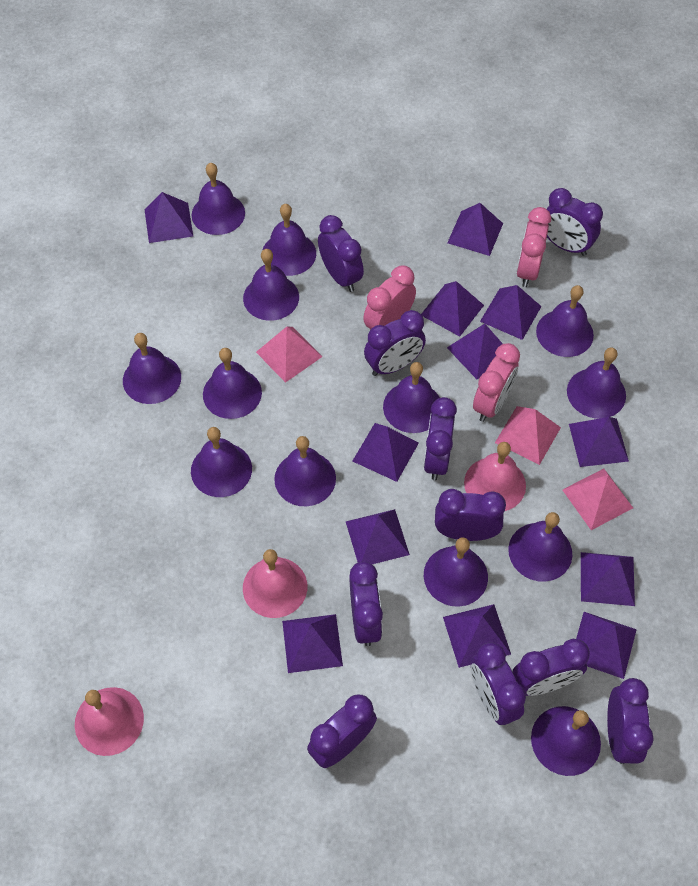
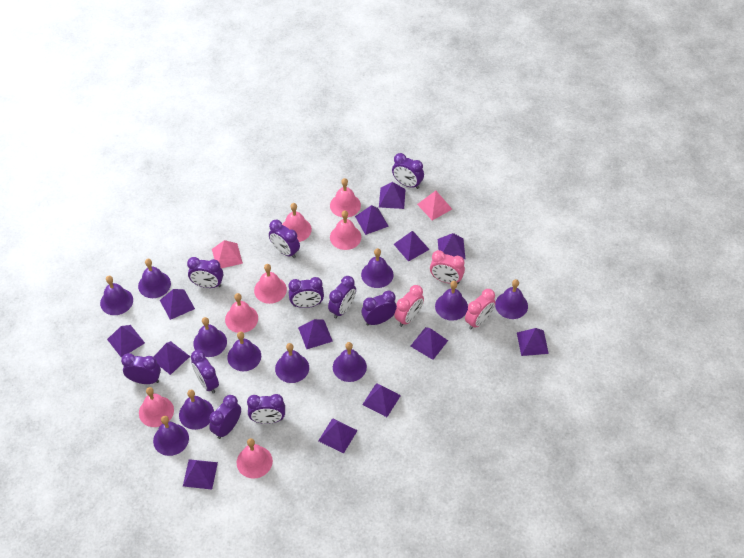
pink bell: [75,687,144,756] [243,549,307,618] [464,442,526,511] = 3 -> [139,387,174,427] [225,293,258,333] [237,438,273,479] [254,264,287,304] [282,203,312,242] [330,178,361,217] [330,210,361,250] = 7
pink pyramid: [256,326,322,383] [495,406,561,465] [563,469,633,530] = 3 -> [212,240,243,268] [417,191,452,220] = 2
purple bell: [123,333,181,404] [191,427,252,497] [192,162,245,235] [203,348,262,419] [243,249,299,321] [262,204,316,276] [274,436,336,506] [383,362,440,433] [424,538,488,607] [508,512,572,582] [531,706,601,776] [536,285,594,357] [567,347,626,419] = 13 -> [100,276,133,315] [138,259,171,298] [153,416,189,456] [179,390,214,430] [193,317,227,357] [227,331,261,371] [275,343,309,383] [333,342,367,382] [361,248,393,288] [435,281,468,321] [495,279,528,319] = 11
purple pyramid: [144,192,193,243] [282,614,343,673] [346,509,410,564] [353,423,419,482] [421,281,484,337] [443,604,511,668] [447,203,503,256] [447,324,503,379] [480,285,542,340] [569,417,629,467] [576,612,637,679] [581,552,635,606] = 12 -> [107,325,145,358] [154,341,190,375] [160,289,195,320] [183,459,218,490] [298,319,333,349] [318,418,358,454] [355,205,389,235] [362,383,401,417] [379,182,406,209] [394,231,430,262] [411,327,448,360] [438,233,465,259] [517,328,549,356] = 13

